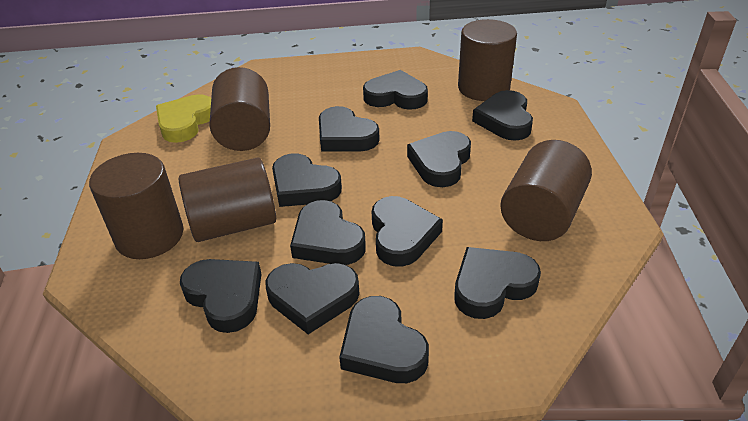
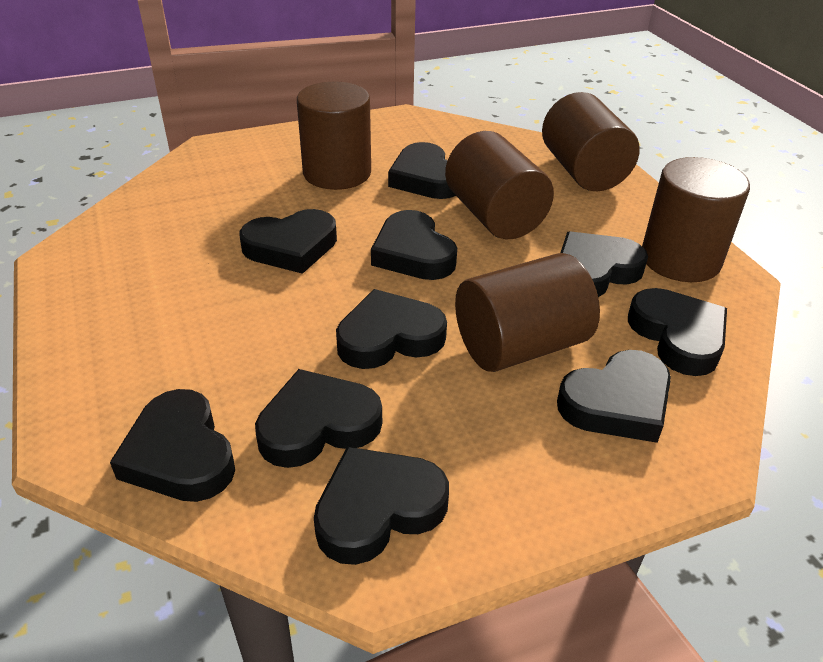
black heart: [180,259,261,333] [265,263,360,334] [272,153,342,207] [290,200,366,265] [319,106,380,151] [339,296,429,383] [363,70,428,110] [372,196,443,267] [407,131,471,187] [454,247,541,319] [472,90,533,140] = 11 -> [110,389,235,502] [240,209,337,274] [255,369,382,468] [314,447,449,565] [336,289,447,369] [371,210,457,280] [388,142,456,199] [557,350,671,443] [560,231,648,297] [628,288,727,376] = 10
yellow heart: [156,94,211,143] = 1 -> none = 0

